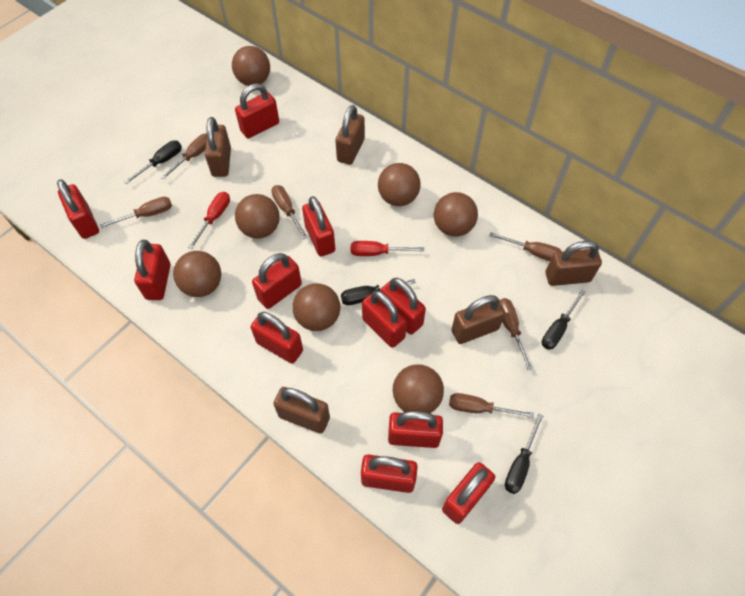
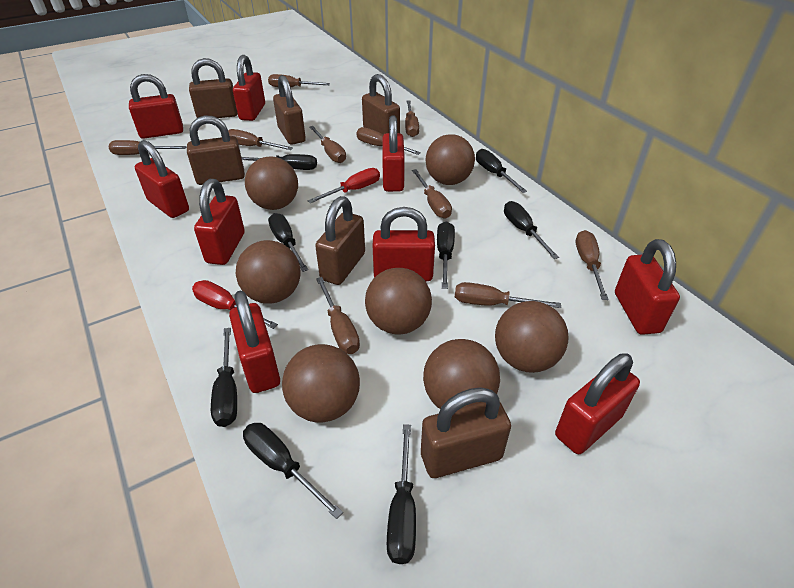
black screwdriver: [124,141,182,184] [341,279,416,305] [505,414,544,494] [542,290,586,350] = 4 -> [211,328,237,427] [242,154,317,170] [243,423,343,519] [268,213,308,272] [387,424,416,564] [437,221,455,289] [476,149,527,193] [504,201,559,259] = 8
brown padlock: [205,117,231,177] [274,387,330,433] [335,105,365,165] [452,295,505,344] [546,241,602,286] = 5 -> [187,115,245,185] [189,58,238,118] [273,75,306,145] [315,196,365,285] [362,74,400,135] [421,387,511,478] = 6
brown screwdriver: [100,197,172,228] [160,134,207,180] [271,185,308,239] [449,393,534,418] [489,232,562,261] [499,298,532,370] = 6 -> [109,140,187,155] [228,129,293,150] [268,74,330,87] [309,126,346,163] [316,277,360,354] [356,127,421,155] [405,100,419,137] [412,169,452,219] [455,282,561,308] [576,230,609,300] = 10
red padlock: [57,179,99,239] [134,240,171,300] [235,84,279,138] [251,312,303,364] [252,253,302,309] [302,196,335,256] [361,455,418,493] [362,291,407,348] [380,278,426,335] [388,411,443,448] [442,462,495,524] = 11 -> [129,74,183,139] [135,140,189,218] [194,179,245,265] [229,291,280,393] [233,55,265,121] [373,207,435,281] [382,115,405,192] [555,353,640,454] [615,239,680,335] = 9

